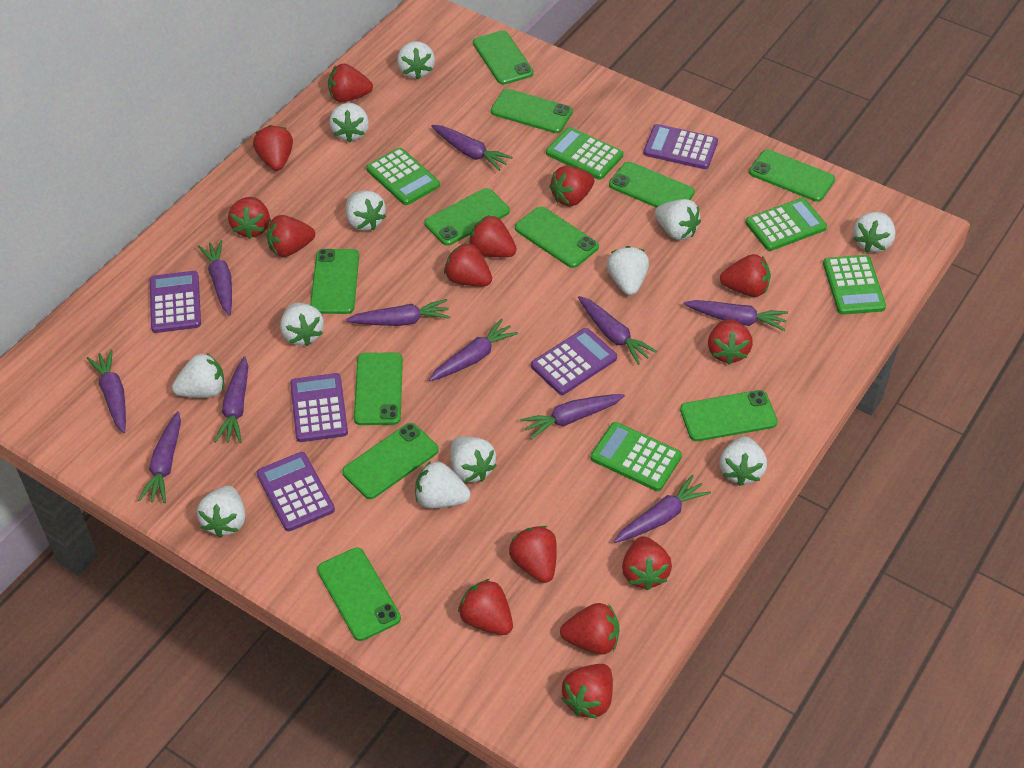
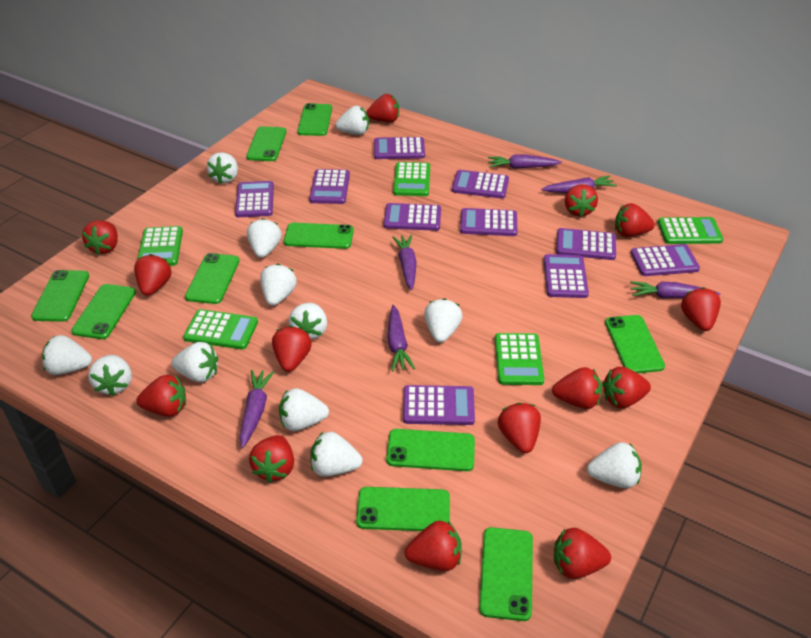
green phone: [310,249,359,314] [317,548,401,641] [342,423,439,499] [354,352,403,425] [424,188,510,246] [473,30,534,85] [491,89,573,133] [515,206,599,268] [609,162,695,208] [680,390,778,441] [749,149,835,202] = 11 -> [31,270,89,322] [71,284,136,339] [185,253,240,304] [246,126,286,161] [284,223,354,249] [297,103,332,136] [356,487,450,531] [386,429,475,471] [479,527,533,621] [605,315,665,373] = 10
purple calculator: [150,271,201,333] [256,452,335,531] [290,373,348,442] [531,328,617,395] [643,124,718,169] = 5 -> [235,181,274,217] [309,169,350,204] [374,137,425,159] [383,203,441,231] [403,385,475,425] [452,170,509,199] [460,208,517,236] [544,254,589,298] [556,228,616,260] [631,244,700,276] = 10
purple carrot: [87,350,126,433] [138,411,181,503] [198,240,232,316] [214,356,248,443] [345,299,450,326] [429,319,518,381] [431,125,513,171] [520,394,625,439] [578,296,657,365] [614,475,711,543] [684,300,788,331] = 11 -> [240,370,274,448] [387,305,415,372] [392,235,417,290] [488,155,562,169] [541,176,617,193] [630,281,720,298] = 6

